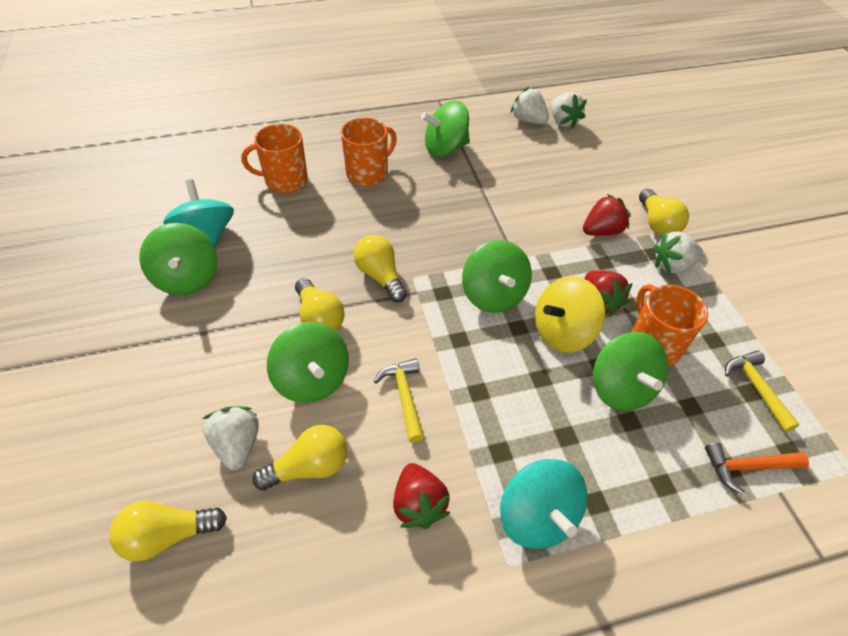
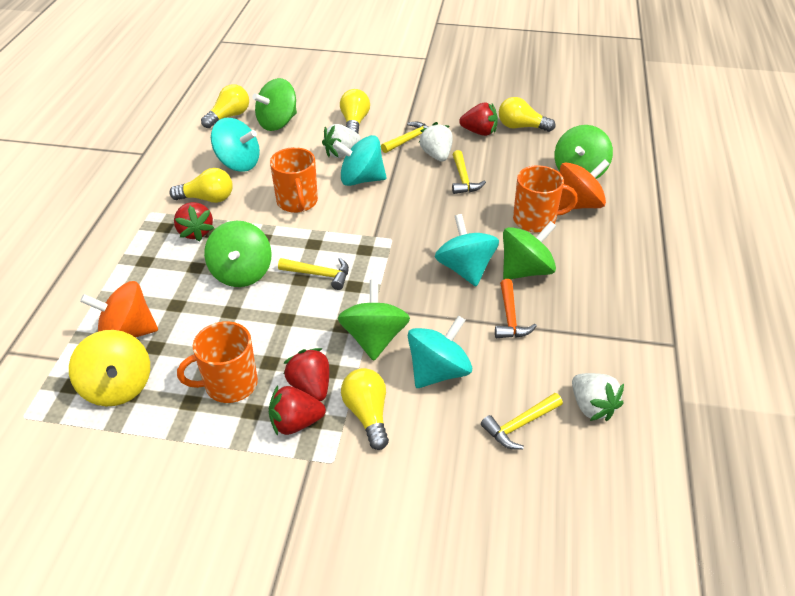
orange spinning top: none = 0 -> [80,281,158,338] [558,159,609,210] = 2
red strawberry: [393,463,450,529] [583,194,631,236] [585,270,633,316] = 3 -> [174,202,214,242] [269,385,326,436] [284,348,329,401] [459,102,498,136] = 4
turquoise spinning top: [163,179,234,248] [500,459,587,549] = 2 -> [211,118,260,172] [333,135,387,186] [408,315,472,388] [435,214,499,286] = 4
white strawberry: [202,406,259,470] [510,87,549,124] [551,92,587,129] [654,231,704,273] = 4 -> [322,124,361,158] [419,122,453,162] [572,373,624,421] = 3
yellow hammer: [373,358,424,443] [725,350,800,432] = 2 -> [278,258,349,290] [381,122,429,153] [452,150,486,194] [481,393,563,449] = 4

